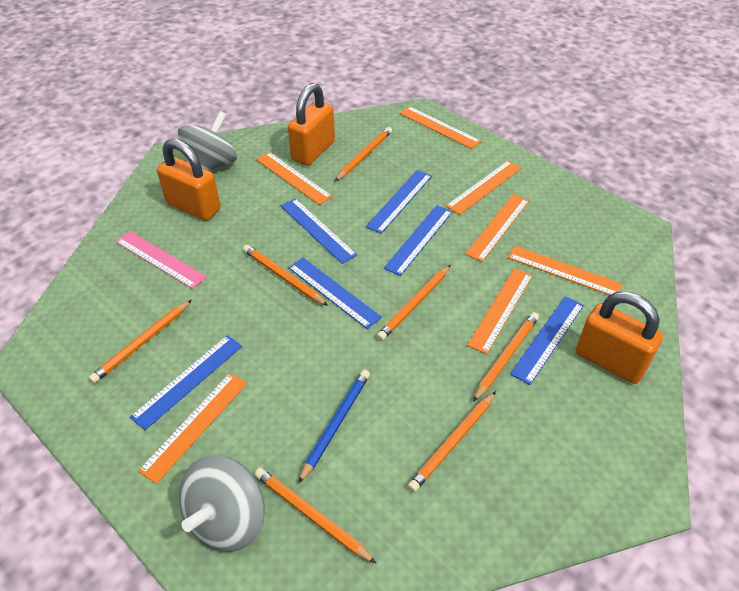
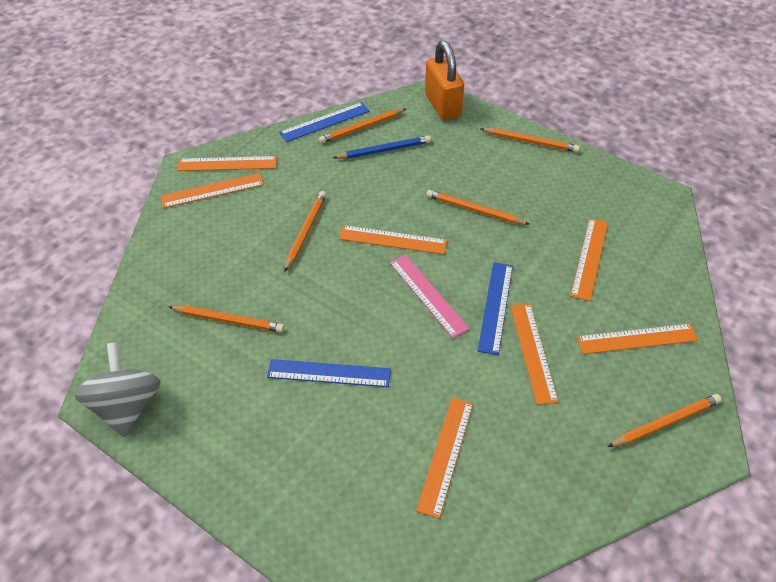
blue ruler: [130,335,242,430] [281,198,357,264] [288,258,382,329] [365,170,432,234] [384,205,453,276] [510,296,584,385] = 6 -> [267,359,391,387] [279,102,370,142] [478,262,513,355] = 3
grey spinning top: [178,111,237,171] [179,455,265,552] = 2 -> [74,342,161,437] = 1
orange padlock: [157,139,221,221] [288,83,335,166] [576,292,663,384] = 3 -> [425,41,464,120] = 1
orange pencil: [88,300,192,383] [243,245,328,306] [255,468,377,564] [335,127,392,181] [377,265,451,341] [408,391,496,492] [473,312,539,402] = 7 -> [168,305,284,333] [284,191,326,272] [319,109,406,144] [426,190,530,225] [481,128,580,152] [607,394,722,447] = 6

